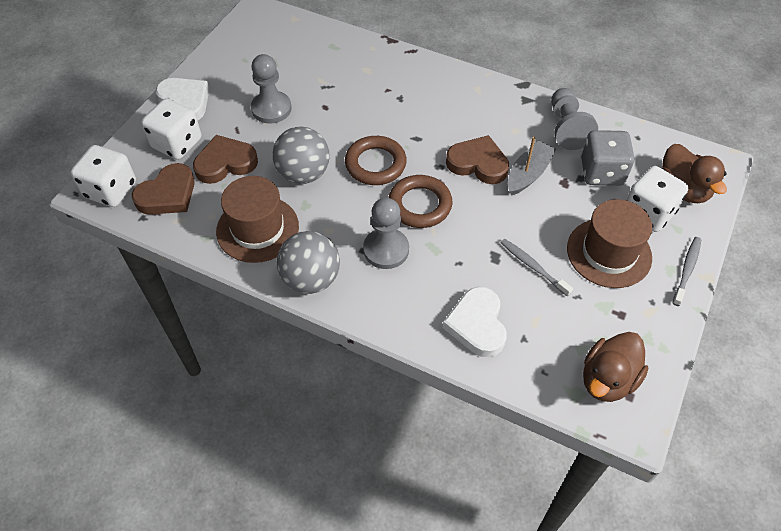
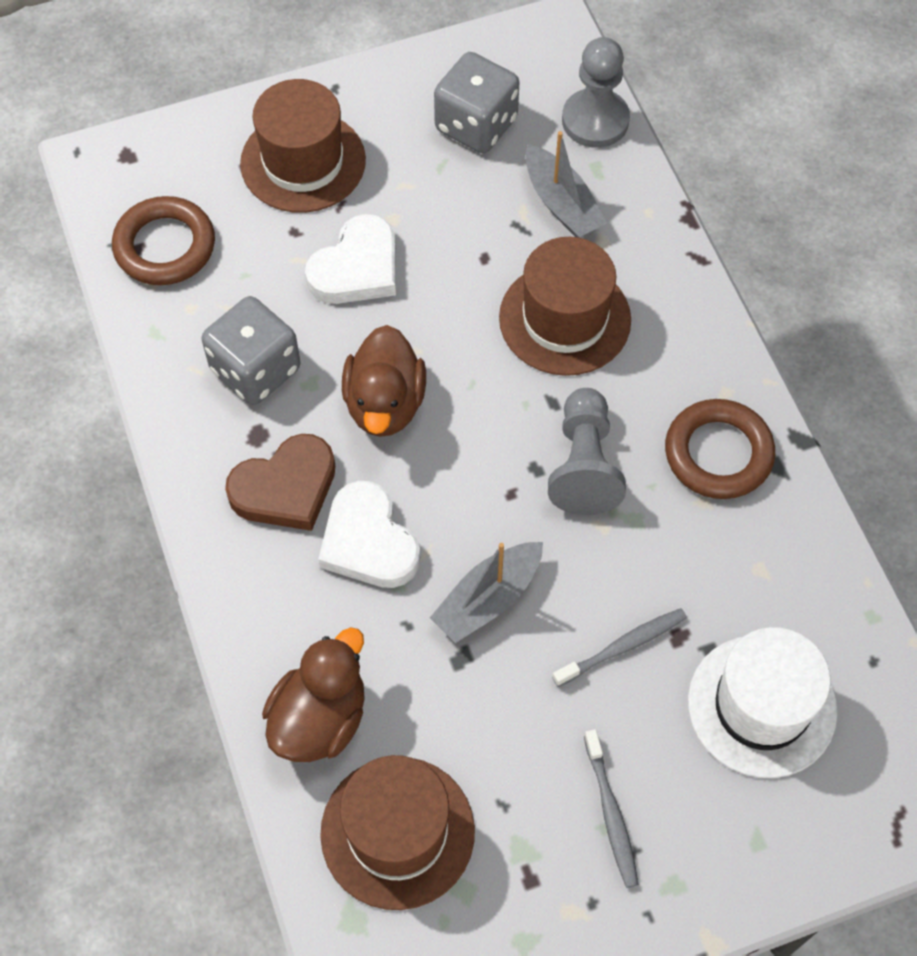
brown hat: [216,176,299,263] [567,199,652,288] = 2 -> [240,79,366,213] [320,755,475,910] [499,237,631,376] = 3
brown heart: [132,163,195,214] [193,135,258,184] [446,135,509,184] = 3 -> [225,434,335,531] = 1
grey ball: [272,127,330,184] [277,231,340,294] = 2 -> none = 0
grey boat: [508,137,556,196] = 1 -> [430,542,543,643] [525,131,607,237] = 2
grey dice: [581,130,635,186] = 1 -> [202,296,300,405] [434,52,519,153] = 2
grey pawn: [251,54,292,124] [363,198,409,269] [551,88,598,150] = 3 -> [548,388,626,515] [562,37,630,148] = 2
white dice: [71,145,136,207] [141,99,201,160] [627,166,689,232] = 3 -> none = 0
white hat: none = 0 -> [688,627,837,778] = 1

